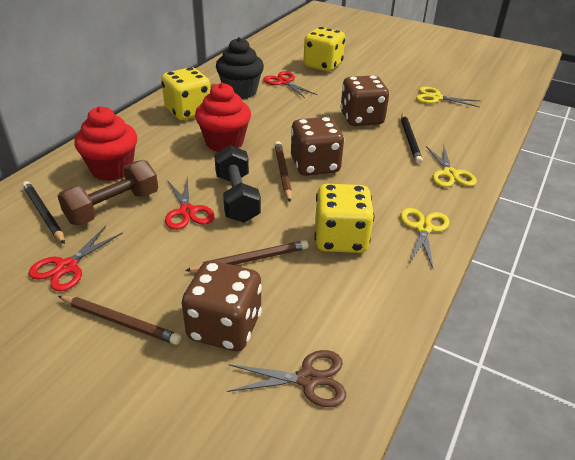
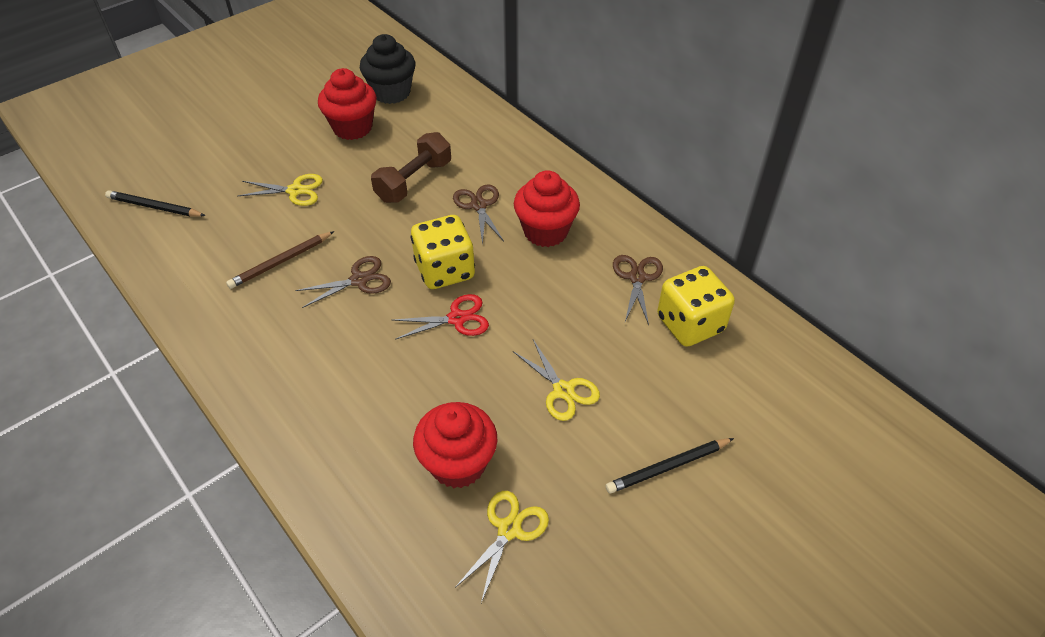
black dumbbell: [214,145,261,223] = 1 -> none = 0
brown dice: [182,261,262,351] [291,117,344,176] [340,75,389,126] = 3 -> none = 0
brown pencil: [58,296,181,345] [185,240,309,272] [274,141,292,202] = 3 -> [226,231,335,289] = 1
brown scissors: [227,350,346,407] = 1 -> [295,256,391,308] [453,184,504,245] [613,255,663,325] = 3
red cupcake: [74,106,137,181] [195,83,251,152] = 2 -> [318,68,377,140] [413,402,497,488] [514,170,580,247] = 3
red scissors: [28,226,123,291] [165,176,215,230] [263,71,317,98] = 3 -> [392,294,489,340] = 1
yellow dice: [161,67,211,120] [303,27,345,72] [314,184,374,253] = 3 -> [411,215,475,289] [657,266,735,347] = 2

